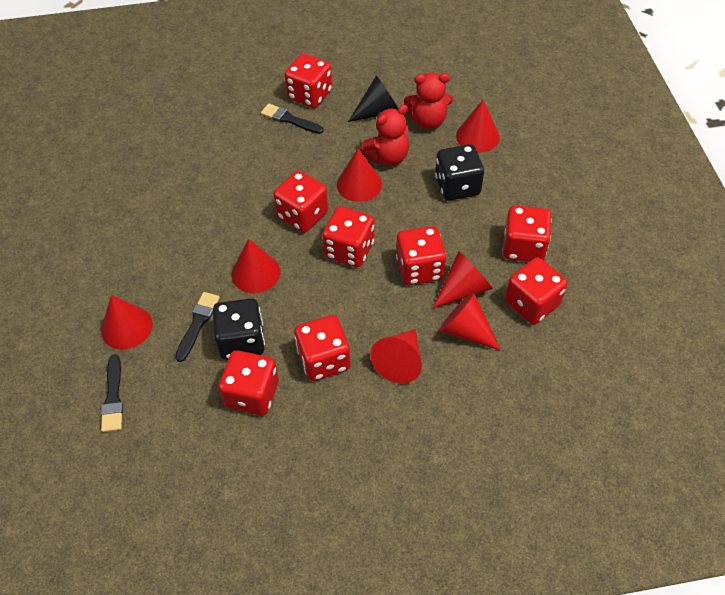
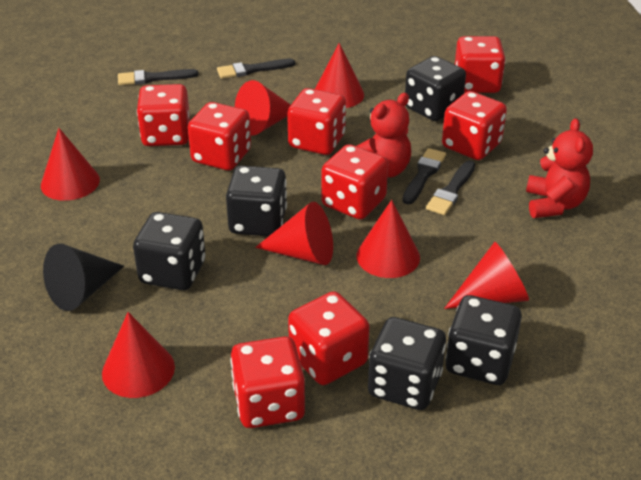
black brush: [101,354,123,432] [175,292,220,362] [261,103,324,134] = 3 -> [118,69,199,85] [217,59,295,79] [402,148,446,204] [426,160,475,215] = 4
black dice: [213,298,265,360] [435,144,484,201] = 2 -> [133,212,206,290] [226,166,287,236] [368,317,446,410] [405,56,466,121] [446,295,522,385] = 5

